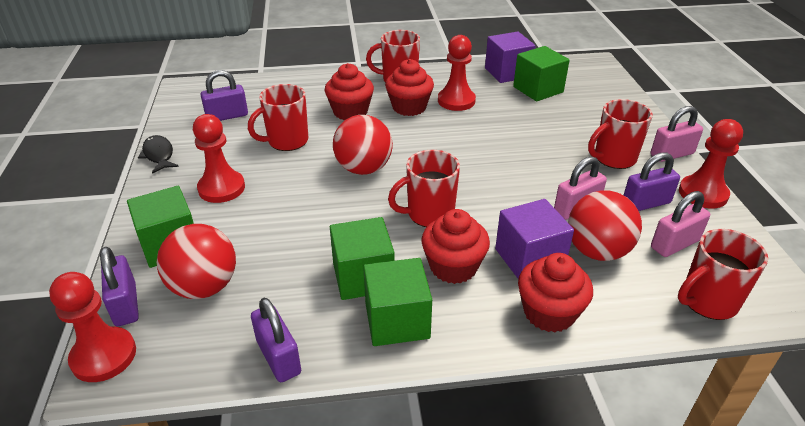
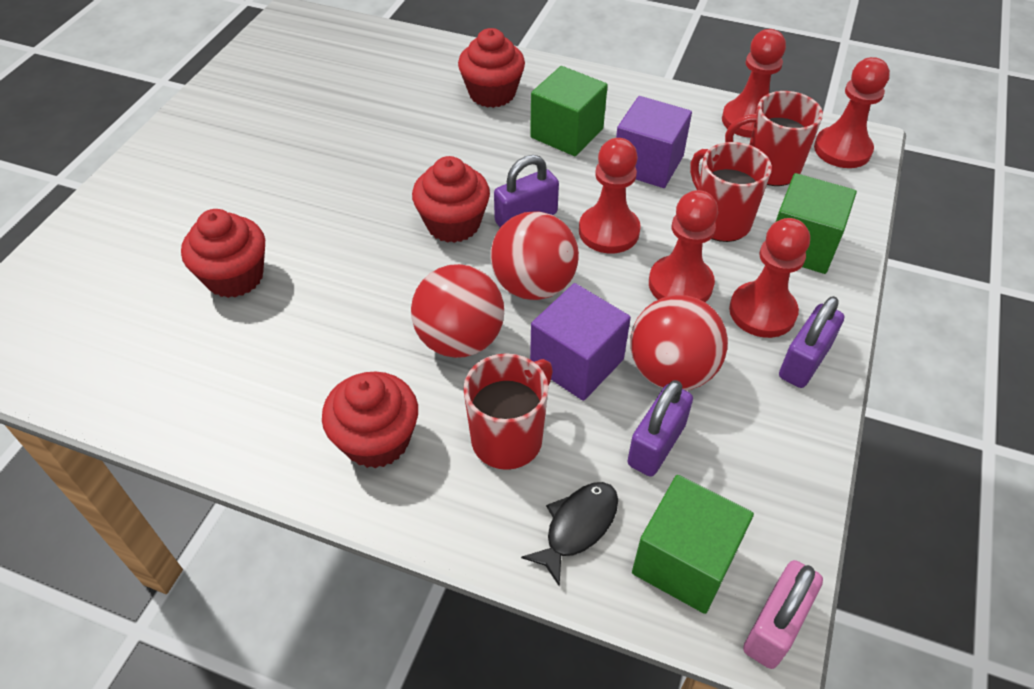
green cube: [127,186,194,268] [330,217,395,300] [363,258,432,346] [513,46,570,101] = 4 -> [530,66,608,156] [632,475,754,614] [776,173,857,274] = 3
pink padlock: [554,156,607,220] [651,106,703,162] [651,191,710,257] = 3 -> [743,560,823,669] = 1
purple padlock: [100,247,139,326] [201,70,248,121] [251,298,301,382] [624,152,680,211] = 4 -> [494,155,559,227] [627,380,693,477] [779,296,844,388] = 3
red mug: [248,84,308,151] [366,30,420,83] [388,150,460,227] [588,99,653,169] [678,229,768,320] = 5 -> [463,353,553,470] [690,142,772,242] [725,91,823,186] = 3
red pawn: [49,272,136,382] [193,114,245,203] [438,35,476,111] [679,119,743,208] = 4 -> [579,138,641,253] [649,190,718,302] [722,29,786,138] [729,218,810,338] [814,57,890,168] = 5

